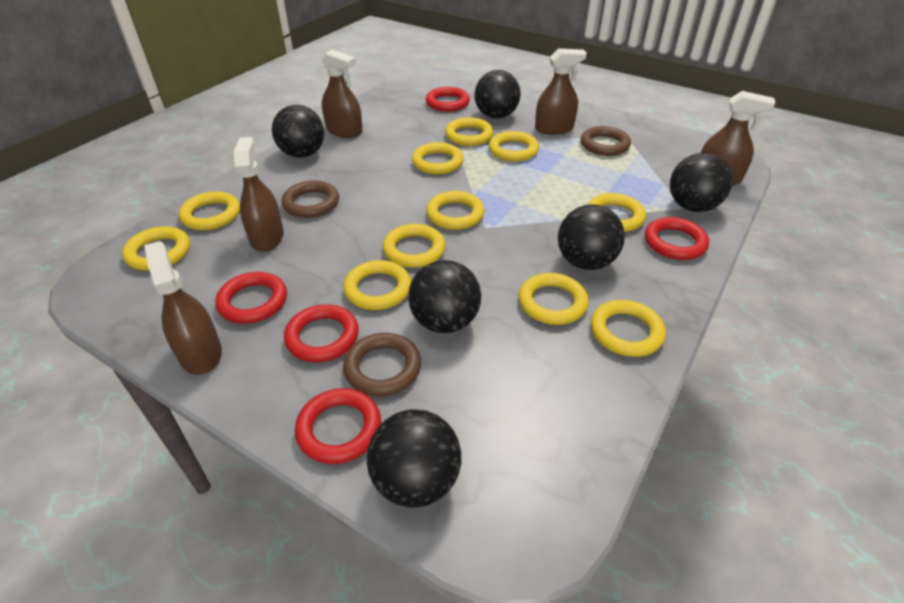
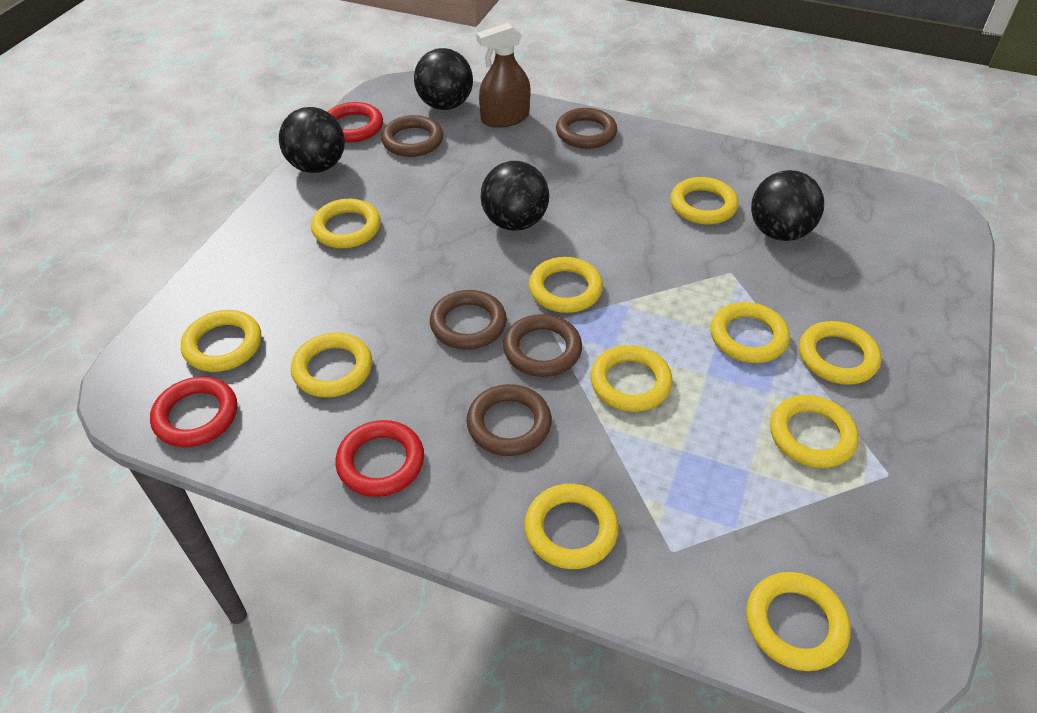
black ball: [272,105,324,158] [367,409,461,508] [408,260,481,333] [475,70,521,119] [558,204,625,270] [670,153,733,212] = 6 -> [279,107,345,173] [414,48,473,110] [481,161,549,231] [751,170,824,241] = 4
brown ring: [282,181,339,218] [343,333,421,396] [581,126,631,156] = 3 -> [381,115,443,157] [430,290,507,350] [466,384,552,456] [503,314,582,377] [556,108,617,149] = 5
brown spray bottle: [144,241,222,375] [234,137,284,252] [322,50,363,138] [535,49,587,135] [701,91,776,186] = 5 -> [476,23,531,128] = 1
red ring: [215,272,287,324] [284,304,359,362] [295,388,381,464] [426,87,470,112] [645,217,709,260] = 5 -> [150,377,237,447] [328,102,383,142] [335,420,424,497] = 3

